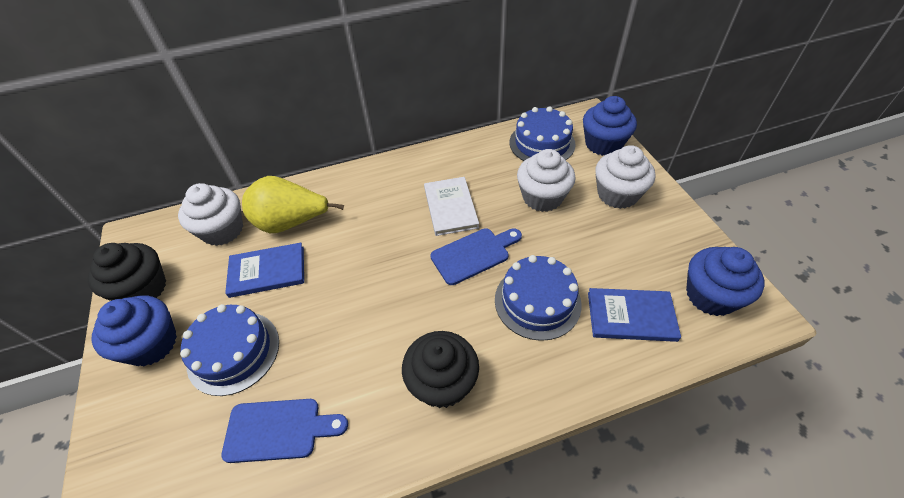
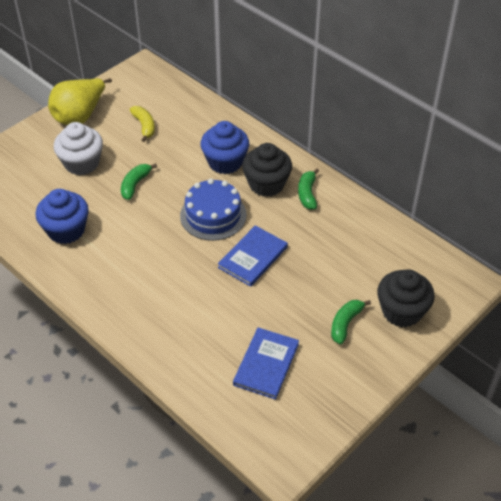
blue cake: [180,304,279,396] [495,255,582,341] [509,106,576,161] = 3 -> [180,179,247,241] = 1
blue cupcake: [91,295,177,366] [583,96,637,156] [686,247,765,316] = 3 -> [36,189,89,244] [201,121,249,174] = 2
blue cutting board: [221,399,348,463] [430,228,522,285] = 2 -> none = 0
green banana: none = 0 -> [121,163,157,200] [298,169,319,210] [331,300,371,344] = 3
white book: [424,177,479,236] = 1 -> none = 0
white cupcake: [178,183,243,246] [517,149,576,212] [595,145,656,209] = 3 -> [54,122,103,175] = 1
yellow banana: none = 0 -> [130,106,155,142] = 1

